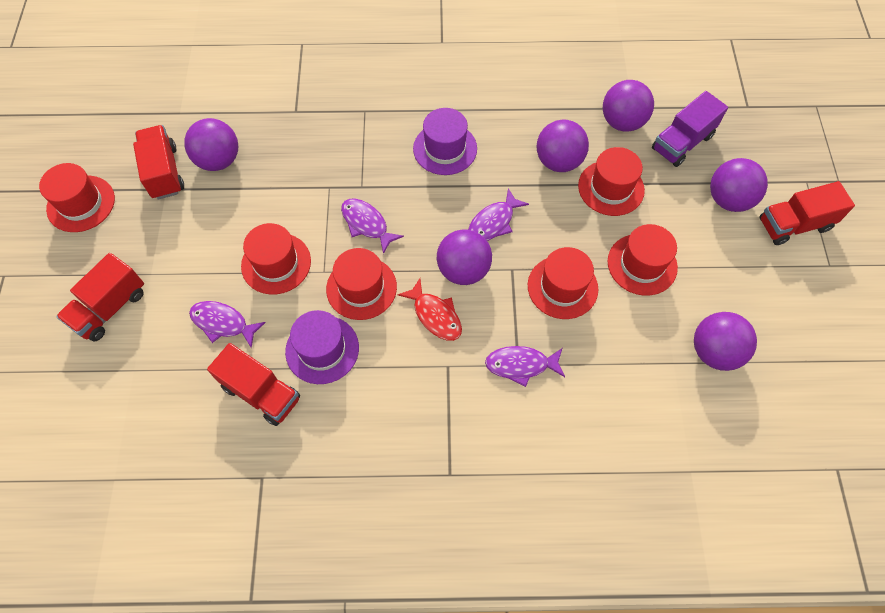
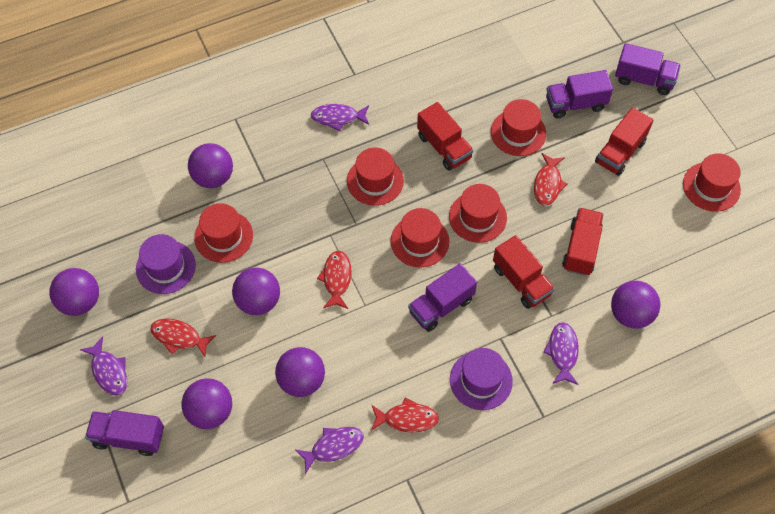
purple truck: [652,91,728,167] = 1 -> [85,410,164,456] [408,263,477,332] [546,70,613,119] [615,43,681,95] = 4
red fish: [397,278,462,341] = 1 -> [150,319,216,358] [317,251,352,309] [371,397,439,432] [534,153,568,205] = 4

